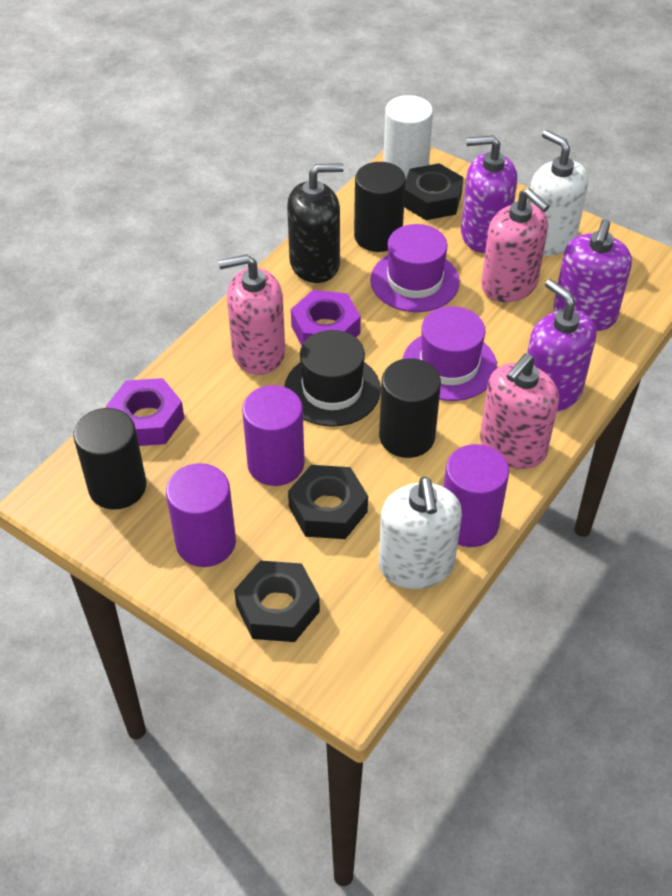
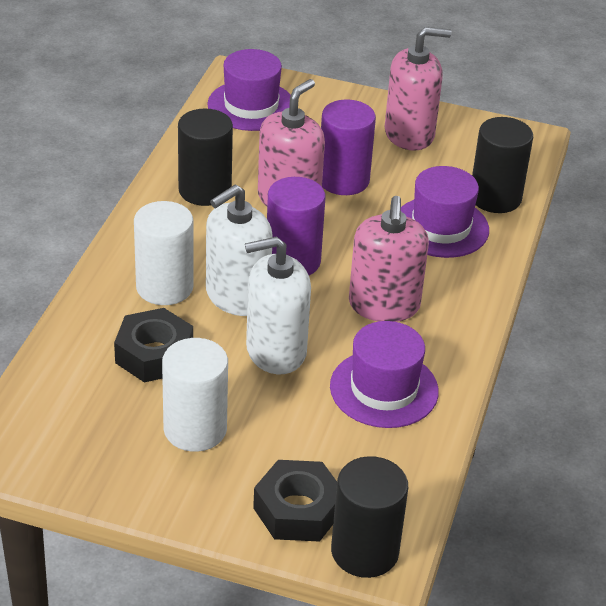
black hat: [284,330,381,427] = 1 -> none = 0
black nut: [234,561,320,642] [288,465,368,539] [404,163,463,220] = 3 -> [114,308,193,382] [253,460,337,542] = 2
black soap dispenser: [287,163,344,283] = 1 -> none = 0
purple cylinder: [166,463,236,567] [242,385,305,486] [444,444,509,547] = 3 -> [267,177,325,275] [321,100,376,195] = 2
purple hat: [370,224,460,312] [402,306,497,401] = 2 -> [207,49,291,131] [330,321,439,428] [401,166,489,258] = 3
purple nut: [106,378,184,446] [291,290,361,346] = 2 -> none = 0
purple soap dispenser: [461,135,517,253] [527,279,596,412] [553,219,632,331] = 3 -> none = 0
white cylinder: [383,95,433,178] = 1 -> [134,201,194,305] [162,338,228,452] = 2

